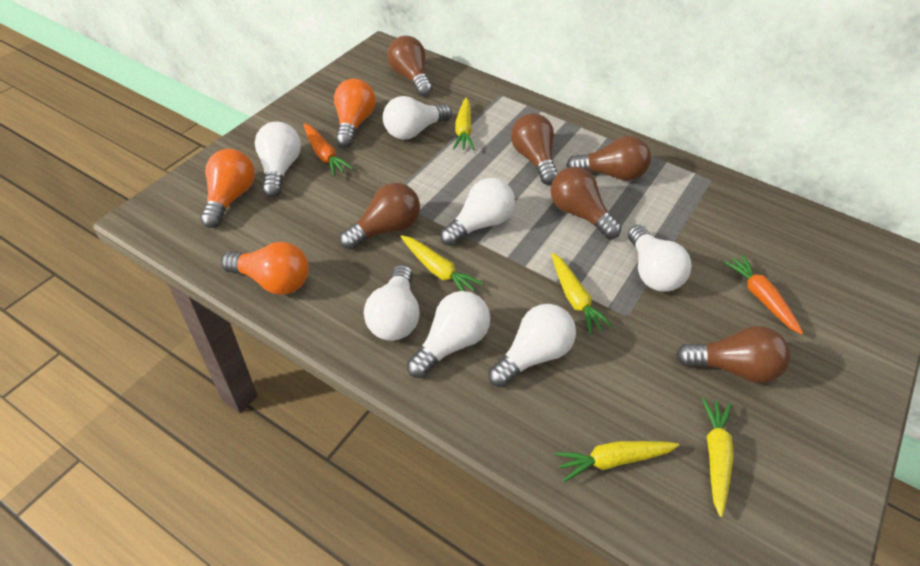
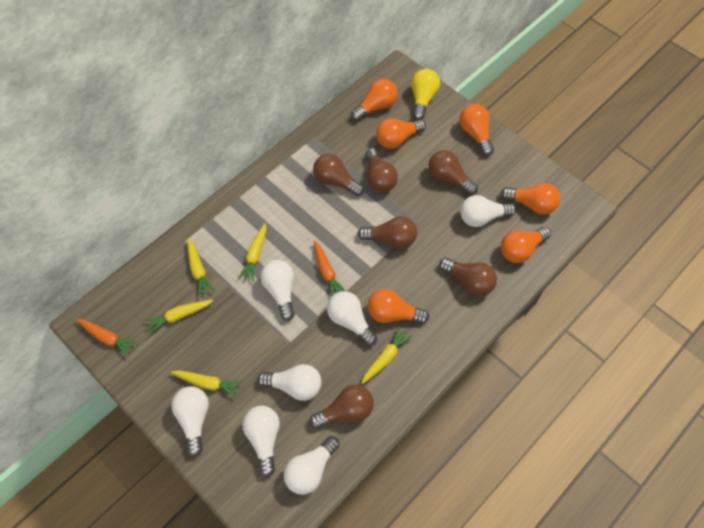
orange light bulb: [200,149,255,228] [221,242,309,295] [334,79,376,147] = 3 -> [351,79,398,121] [368,289,429,324] [376,118,426,149] [460,104,494,156] [501,183,560,215] [501,227,551,263] = 6
yellow light bulb: none = 0 -> [411,69,440,120] = 1

